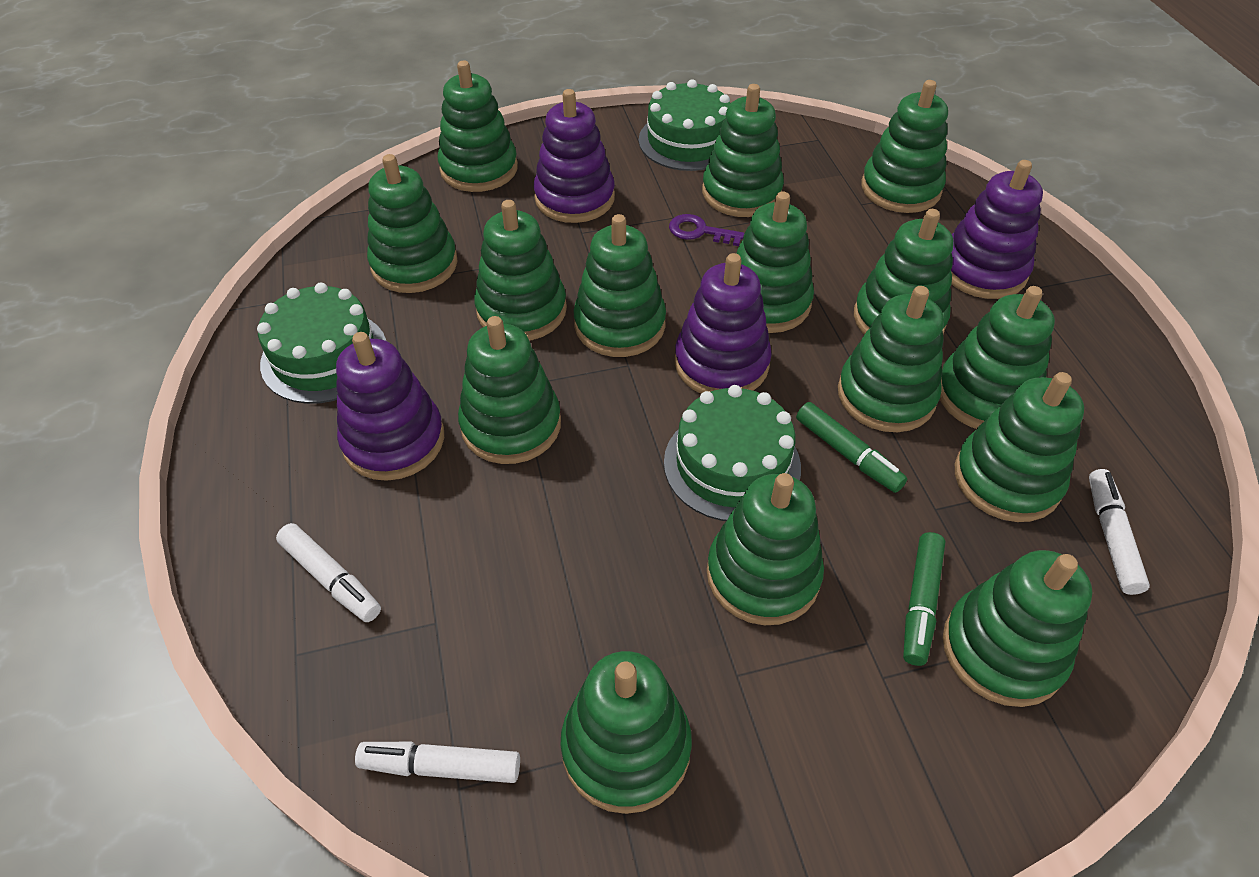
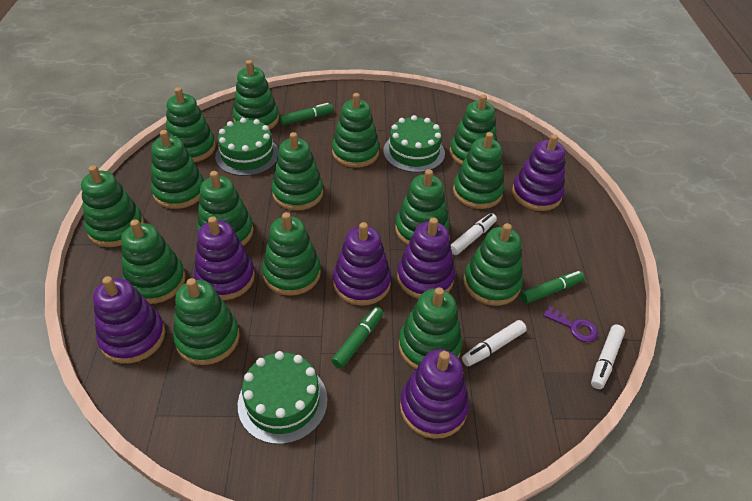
green marker: [796,402,908,493] [903,532,946,666] = 2 -> [279,103,333,125] [331,307,383,369] [520,271,584,304] = 3
purple stacking toy: [336,332,444,481] [534,89,615,223] [675,253,772,394] [951,160,1043,299] = 4 -> [93,276,165,364] [194,216,255,300] [333,222,391,306] [397,217,455,299] [400,350,469,439] [512,134,565,211] = 6

